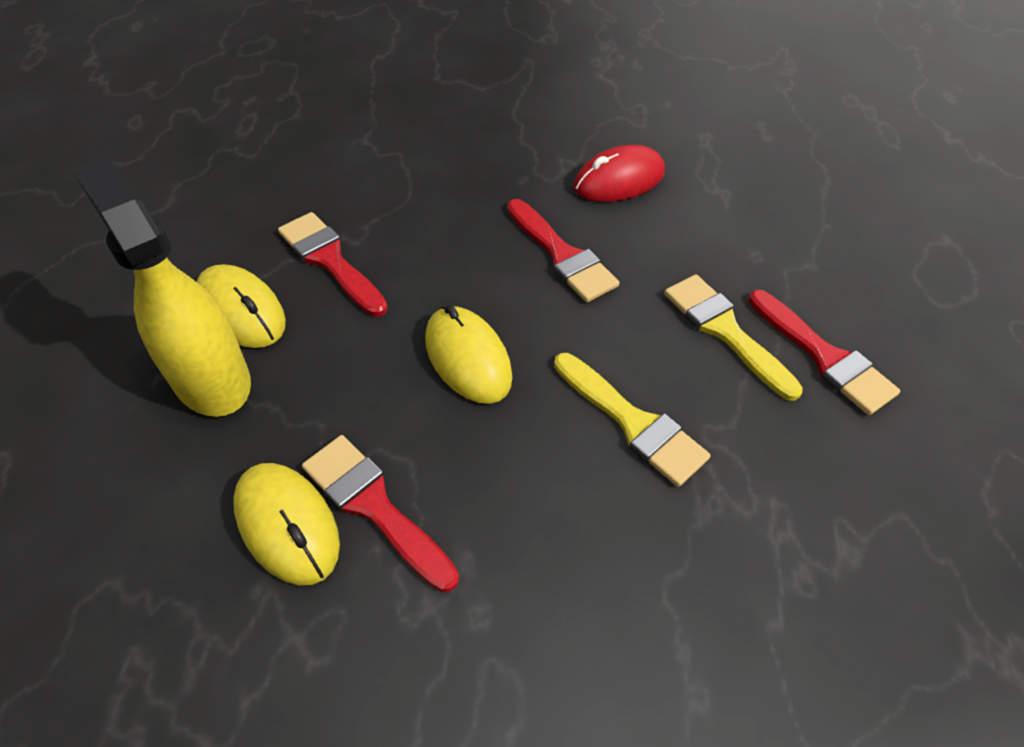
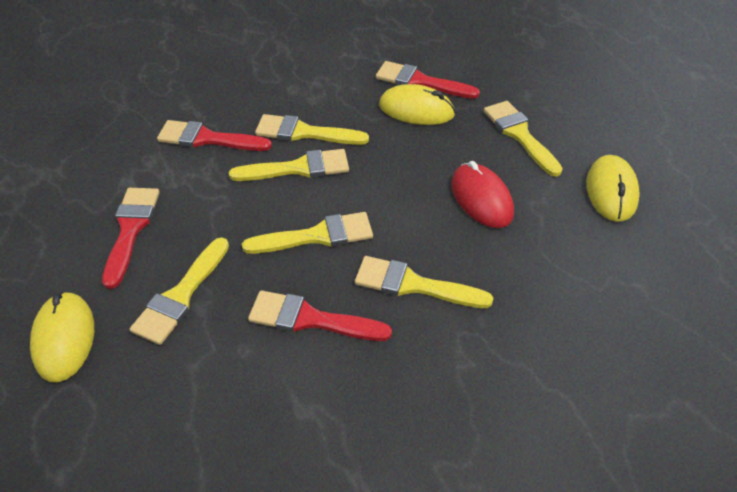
yellow brush: [554,353,710,487] [664,274,803,401] = 2 -> [130,237,229,345] [229,149,349,181] [242,212,373,254] [255,114,369,145] [355,256,493,308] [484,101,563,177] = 6
yellow spray bottle: [72,158,251,417] = 1 -> none = 0

